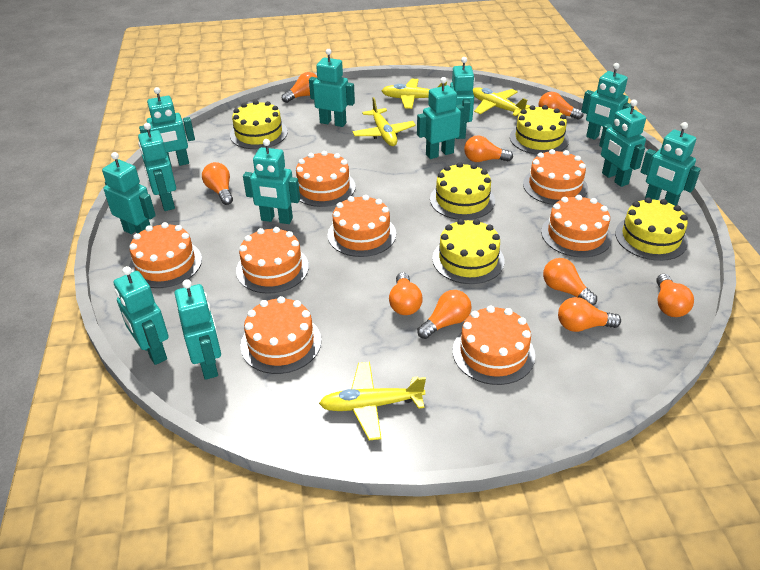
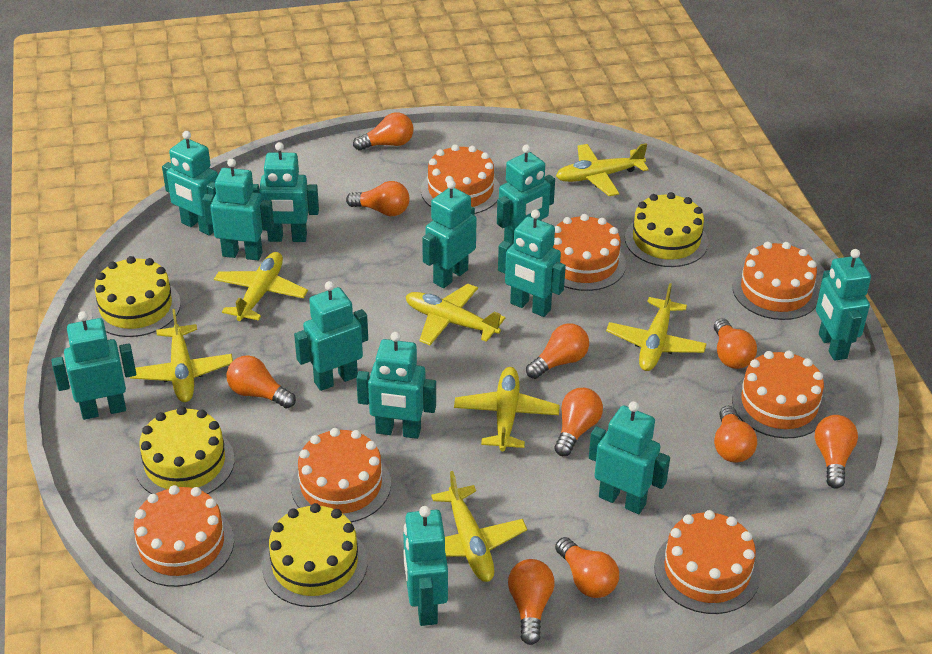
orange cake: [129,222,202,288] [236,227,309,294] [241,296,321,374] [296,151,355,207] [328,195,396,257] [453,306,535,385] [523,149,588,205] [541,195,612,257] = 8 -> [129,485,234,587] [291,428,391,523] [421,144,500,214] [552,214,626,291] [654,510,760,614] [732,351,827,438] [733,242,819,320] = 7
orange light bulb: [202,162,233,205] [282,72,317,103] [389,272,423,315] [417,290,471,339] [464,135,513,162] [539,92,583,120] [543,258,597,305] [558,297,621,332] [656,274,694,317] = 9 -> [226,355,296,408] [346,181,410,216] [353,112,413,151] [508,559,555,645] [526,324,589,379] [554,388,603,456] [555,537,619,598] [714,318,757,369] [714,406,757,463] [815,415,858,489] = 10
yellow cake: [230,100,288,149] [430,162,495,220] [432,219,504,284] [510,105,569,155] [615,197,688,261] = 5 -> [91,256,181,337] [135,406,235,494] [262,503,368,607] [625,192,708,267] = 4
yellow plane: [319,362,426,441] [352,97,416,146] [381,79,447,109] [473,87,530,116] = 4 -> [130,309,233,402] [214,252,308,321] [406,284,505,345] [431,471,527,582] [454,367,560,451] [556,143,649,196] [606,283,707,371] = 7

